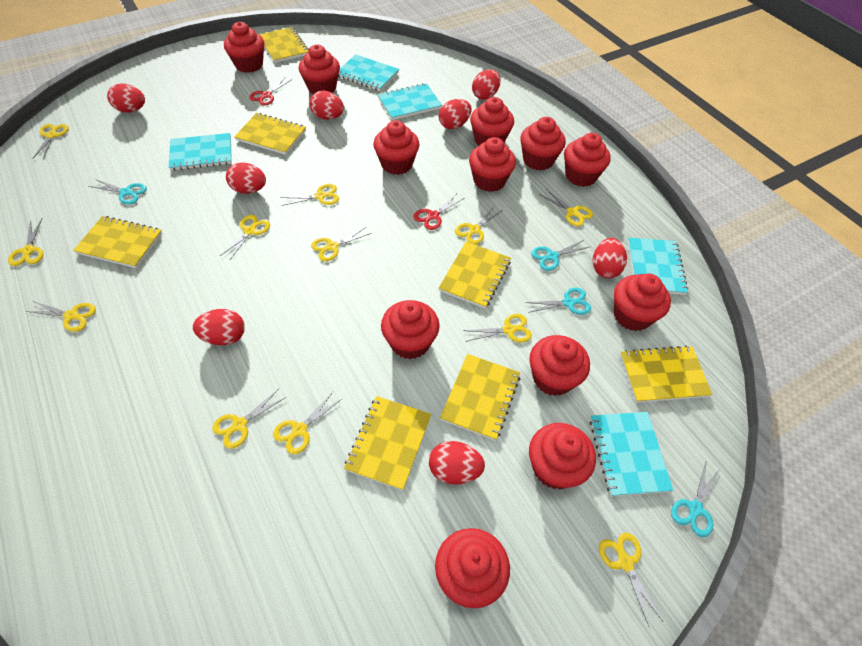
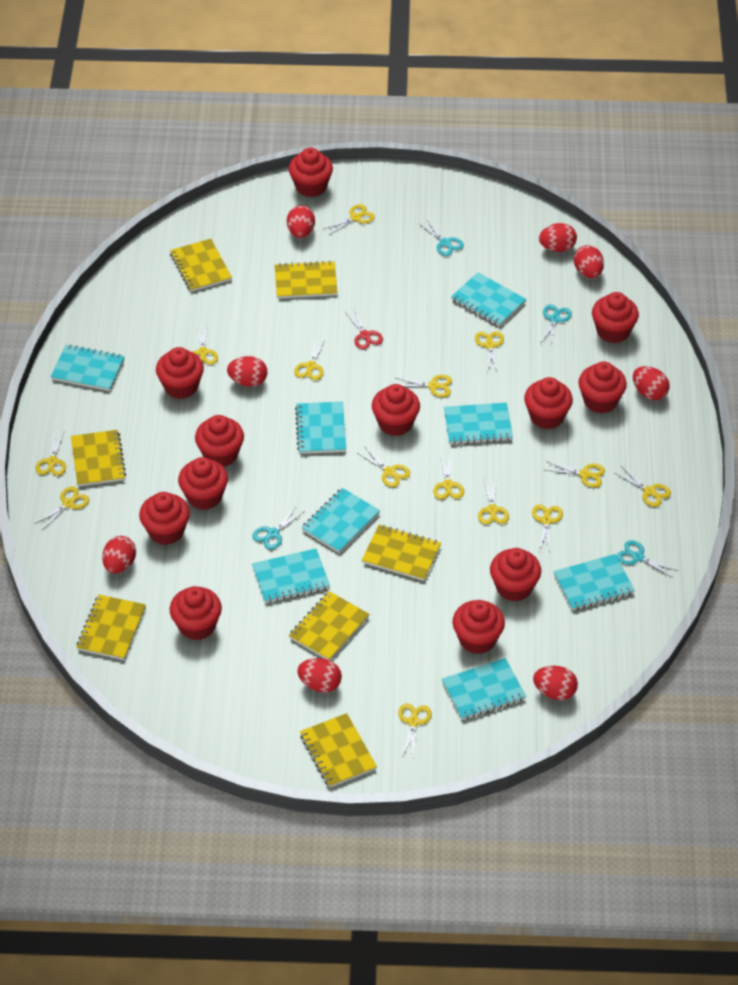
red scissors: [249,78,292,106] [414,194,465,230] = 2 -> [345,309,383,349] = 1
turquoise notebook: [168,133,232,170] [338,54,399,91] [378,83,442,120] [590,412,673,497] [628,238,688,295] = 5 -> [50,344,125,391] [252,549,330,603] [295,402,346,454] [301,488,380,553] [442,658,526,720] [444,402,513,445] [451,272,526,327] [553,554,635,611] = 8
yellow scissors: [8,219,44,266] [25,301,96,332] [32,124,69,159] [212,390,286,449] [220,215,270,261] [273,392,342,454] [280,184,339,206] [311,227,372,261] [455,205,503,244] [463,314,532,343] [539,189,593,226] [599,533,663,626] = 12 -> [34,486,89,530] [36,432,66,476] [193,324,218,365] [294,340,325,380] [324,204,375,236] [357,446,410,487] [396,375,452,397] [398,703,432,758] [433,454,464,499] [475,331,504,373] [478,478,509,524] [532,505,563,553] [546,461,605,488] [615,466,671,507] = 14

